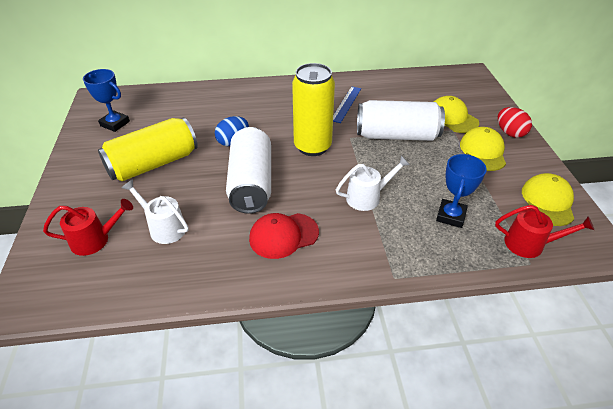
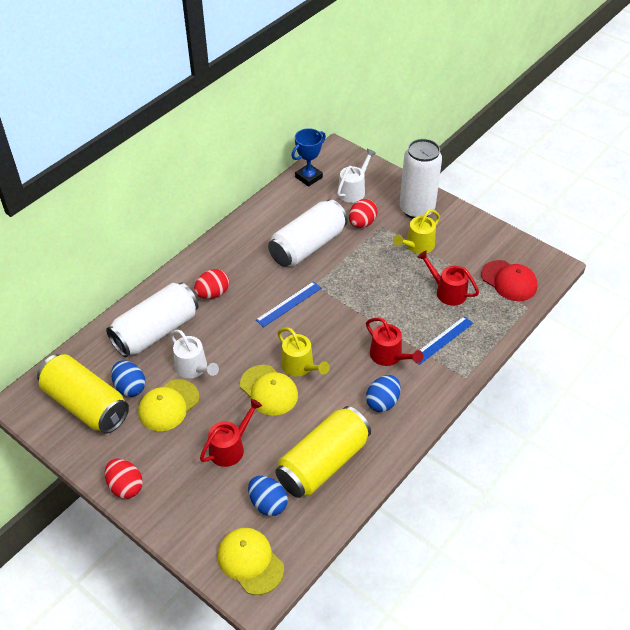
blue egg: [215,116,249,146] = 1 -> [111,361,145,397] [248,476,288,516] [366,375,400,412] = 3
blue ruler: [333,87,361,123] = 1 -> [256,281,321,327] [412,316,473,365] = 2
blue trophy: [83,69,130,132] [436,154,487,228] = 2 -> [291,128,326,187] = 1
red egg: [498,107,532,138] = 1 -> [105,459,143,499] [194,269,229,299] [349,199,378,228] = 3
red watering can: [43,199,133,256] [495,205,594,258] = 2 -> [200,399,262,467] [366,318,423,366] [417,250,479,306] = 3
white can: [226,127,271,214] [357,100,445,141] = 2 -> [106,283,198,357] [268,199,348,267] [400,139,442,219] = 3
yellow watering can: none = 0 -> [278,328,330,376] [393,209,440,254] = 2

